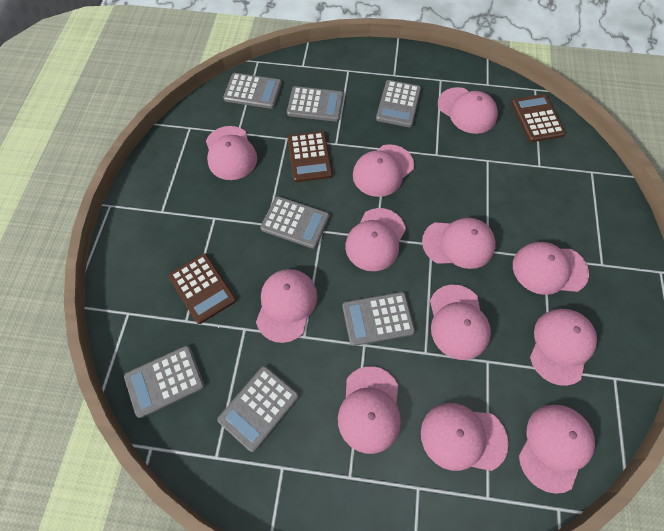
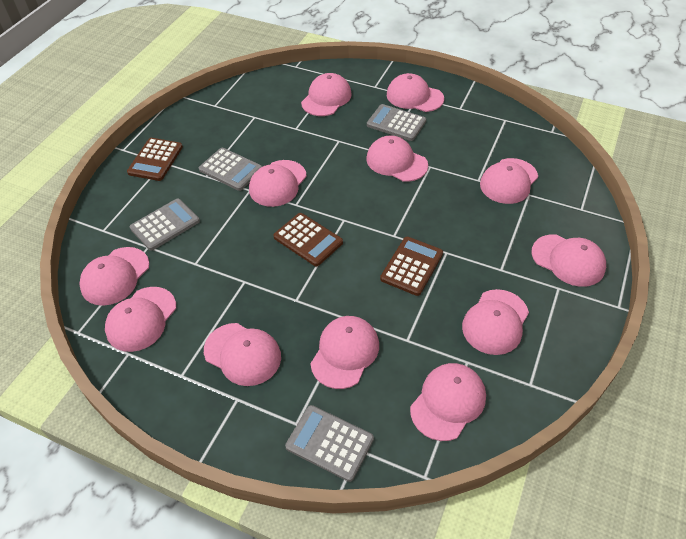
grey calculator: [124,346,205,418] [217,366,299,452] [223,73,282,109] [260,196,329,249] [287,86,344,122] [342,292,415,346] [376,80,421,127] = 7 -> [130,198,200,251] [199,148,262,191] [285,405,374,482] [367,104,426,141] = 4

